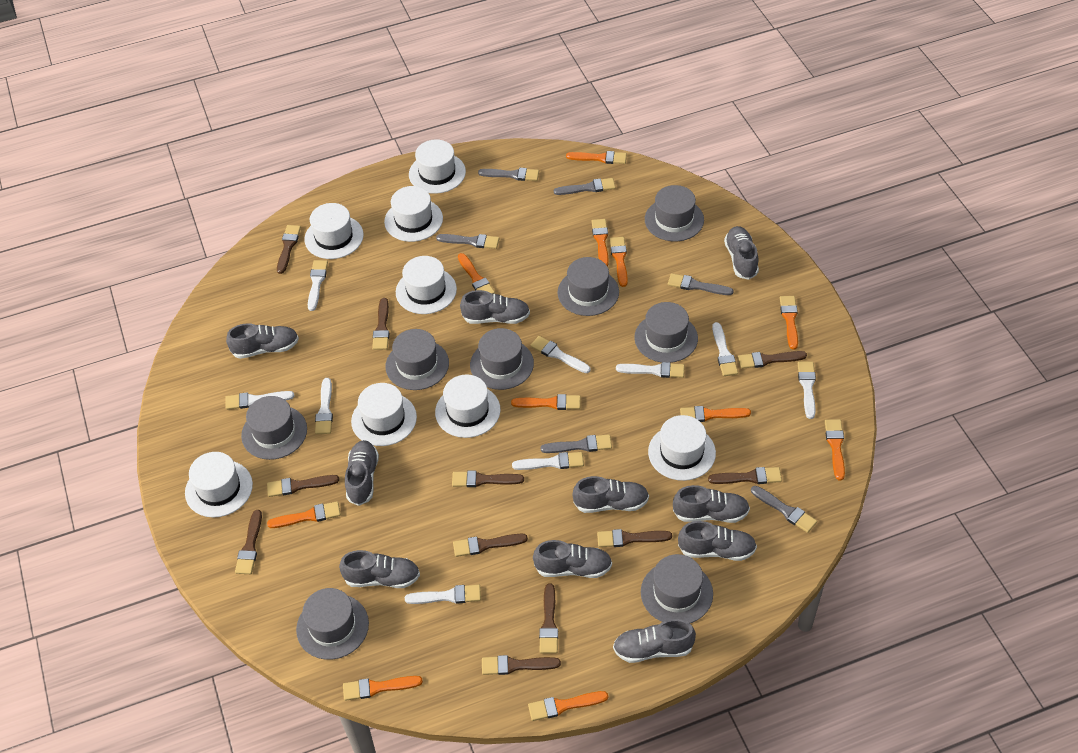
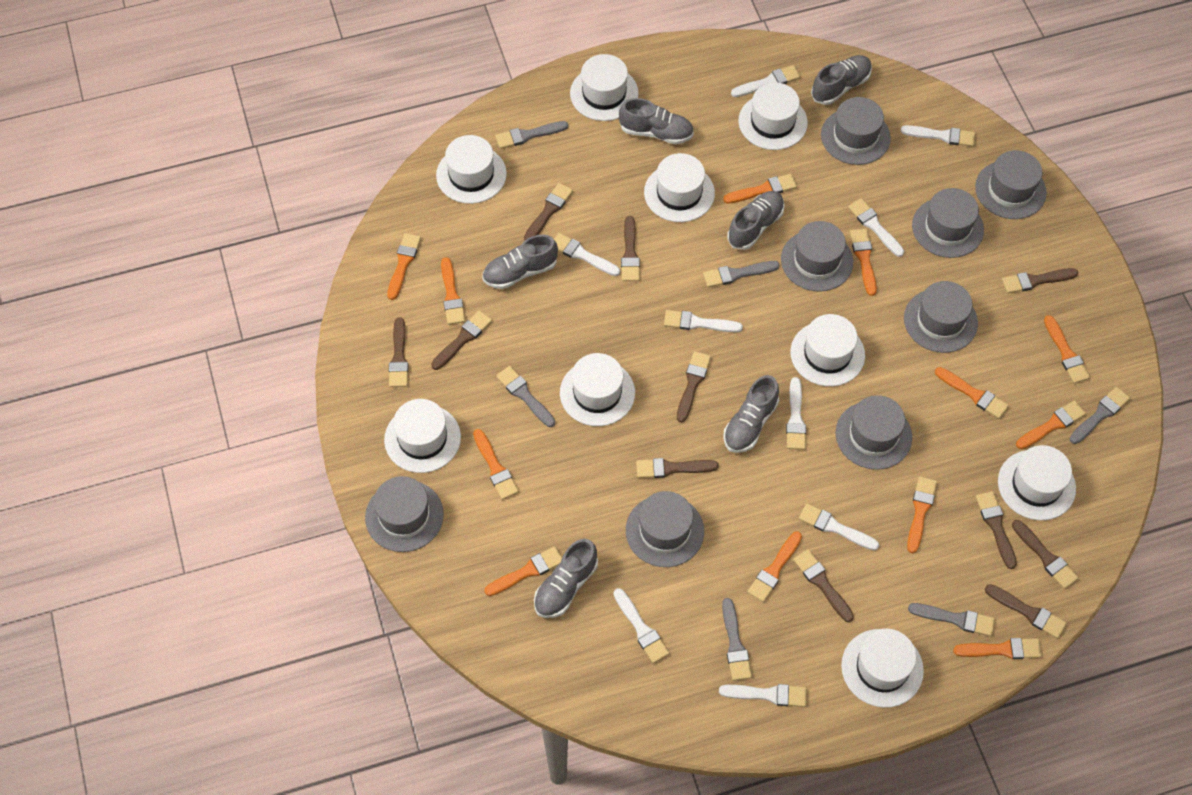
grey shoe: [226,323,299,359] [339,550,420,588] [345,440,379,506] [460,290,530,324] [533,540,612,578] [573,476,649,513] [613,619,696,663] [673,485,750,523] [678,521,757,561] [724,226,759,280] = 10 -> [482,235,558,289] [534,539,598,618] [619,98,694,144] [723,375,779,453] [727,191,784,250] [811,55,872,105] = 6
orange brush: [267,501,341,528] [343,676,423,701] [458,253,495,294] [511,394,581,410] [528,691,608,721] [566,151,627,164] [592,219,609,267] [610,237,628,287] [680,406,751,422] [780,296,798,350] [825,419,845,480] = 11 -> [387,233,421,300] [441,257,465,325] [473,429,519,500] [484,546,562,596] [723,174,797,204] [748,531,802,602] [850,229,877,296] [907,477,937,553] [935,367,1009,419] [953,638,1041,659] [1016,400,1086,449] [1044,315,1090,384] = 12
white hat: [185,452,253,518] [304,203,364,259] [351,383,417,446] [384,186,443,242] [396,256,457,314] [409,139,466,194] [435,375,500,438] [648,415,716,481] = 8 -> [384,399,461,473] [436,135,507,204] [560,353,635,426] [570,54,639,121] [644,153,715,222] [738,82,808,150] [790,314,865,386] [841,629,924,708] [998,445,1076,520] = 9

